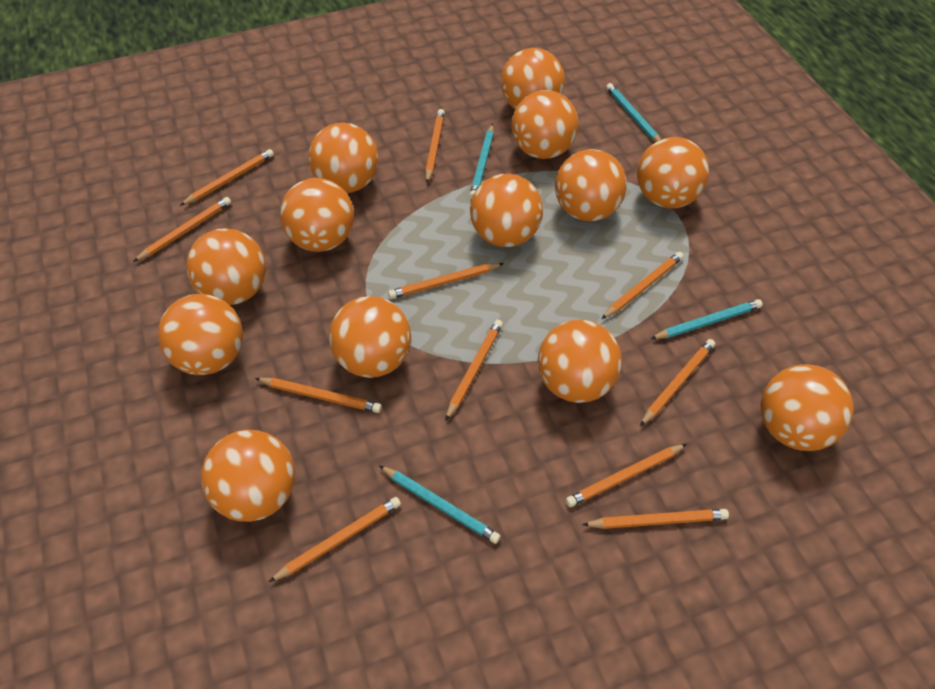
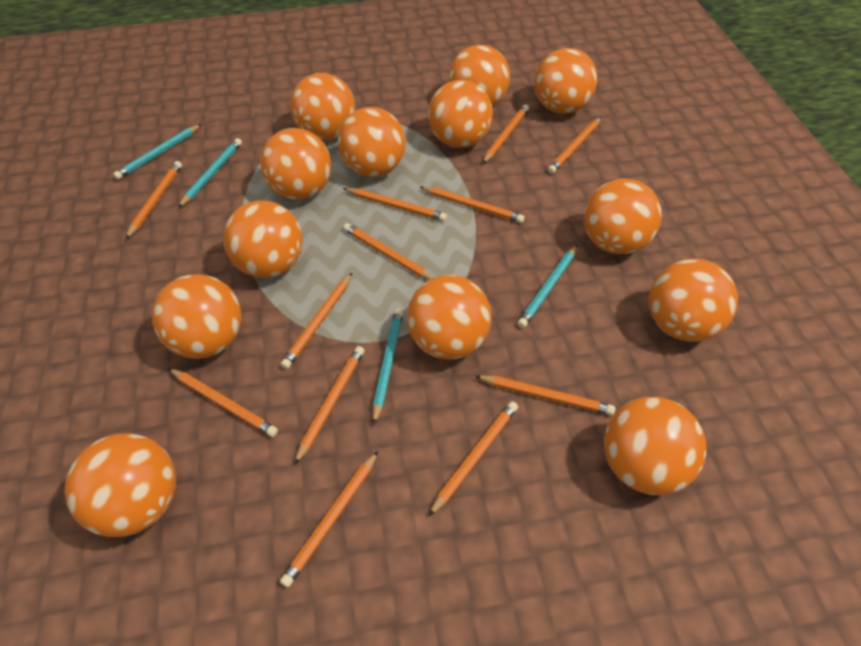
orange pencil: [133,197,231,262] [180,149,274,206] [255,378,382,413] [269,497,401,582] [388,263,504,299] [425,109,445,183] [445,320,503,421] [566,444,687,507] [582,509,729,529] [601,252,683,319] [640,339,715,426] = 11 -> [126,161,182,239] [168,368,278,437] [280,451,378,588] [281,273,352,369] [294,346,364,465] [343,188,447,221] [343,223,434,280] [420,186,525,223] [429,401,518,516] [475,375,615,415] [483,104,529,163] [548,117,601,174] = 12

